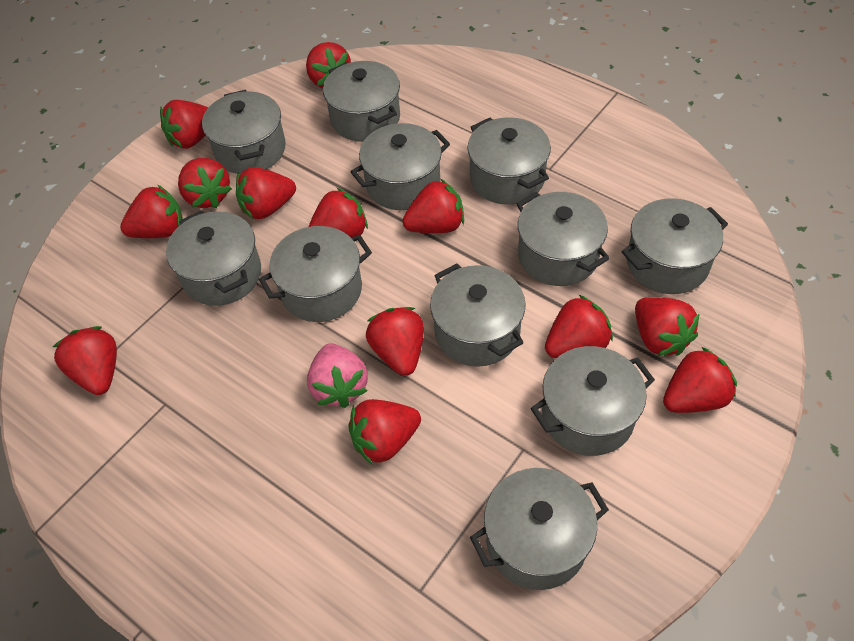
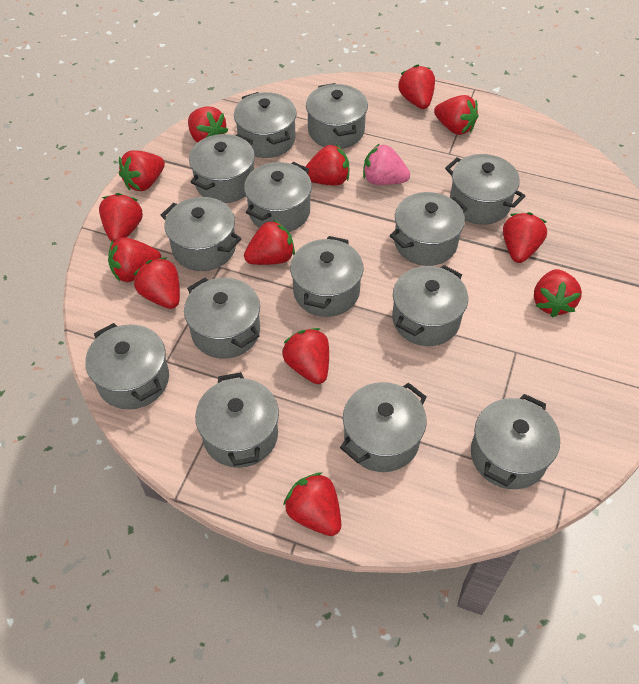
grey pot: [166,210,261,306] [202,90,286,174] [259,226,372,322] [323,61,400,142] [350,123,450,210] [430,263,526,367] [467,117,551,205] [470,468,609,590] [517,192,610,286] [531,346,655,456] [622,198,728,294] = 11 -> [85,323,169,409] [161,197,241,271] [184,278,260,359] [189,134,255,203] [195,372,279,468] [234,92,297,158] [244,162,312,232] [290,236,364,317] [306,83,368,149] [340,382,426,472] [390,192,468,266] [392,265,468,346] [445,154,525,225] [471,394,560,489] = 14

